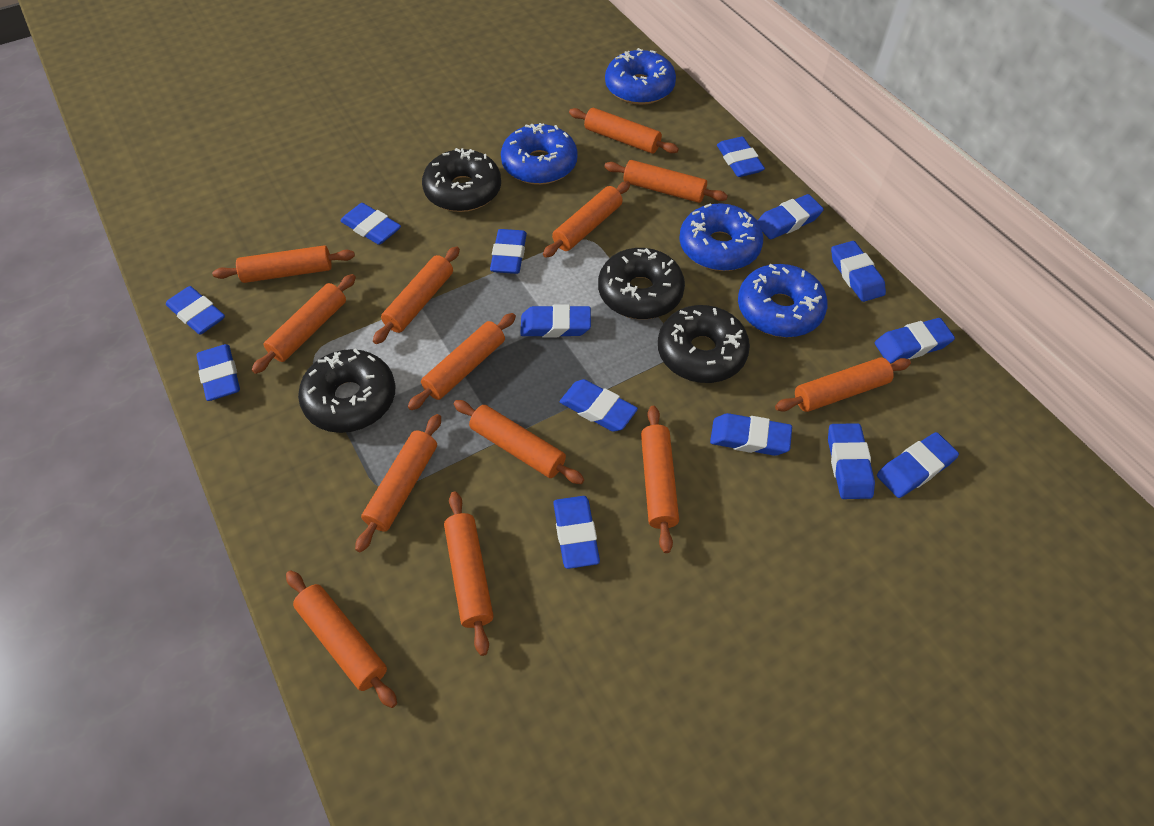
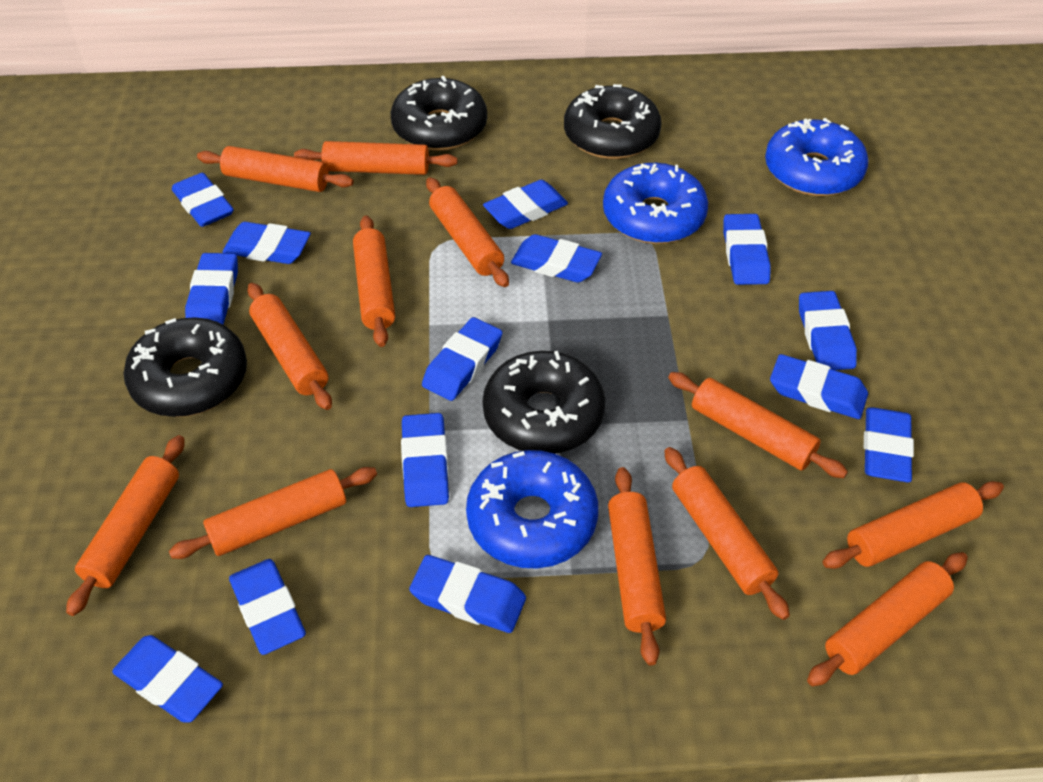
blue donut: [501,123,578,185] [605,48,676,105] [679,203,763,271] [738,264,828,337] = 4 -> [466,450,598,569] [603,163,708,244] [765,118,868,196] = 3
orange rolling pin: [212,245,355,283] [252,274,356,374] [286,570,397,708] [355,414,441,552] [373,246,460,344] [408,313,516,410] [444,492,493,656] [454,400,584,484] [543,181,630,258] [569,108,679,154] [604,160,728,203] [641,406,679,553] [775,357,911,412] = 13 -> [66,435,185,616] [169,467,377,559] [197,146,354,192] [248,283,332,410] [294,141,457,175] [353,216,395,347] [426,177,509,287] [608,467,666,666] [664,447,790,620] [668,372,848,478] [807,552,968,686] [823,481,1004,569] = 12

